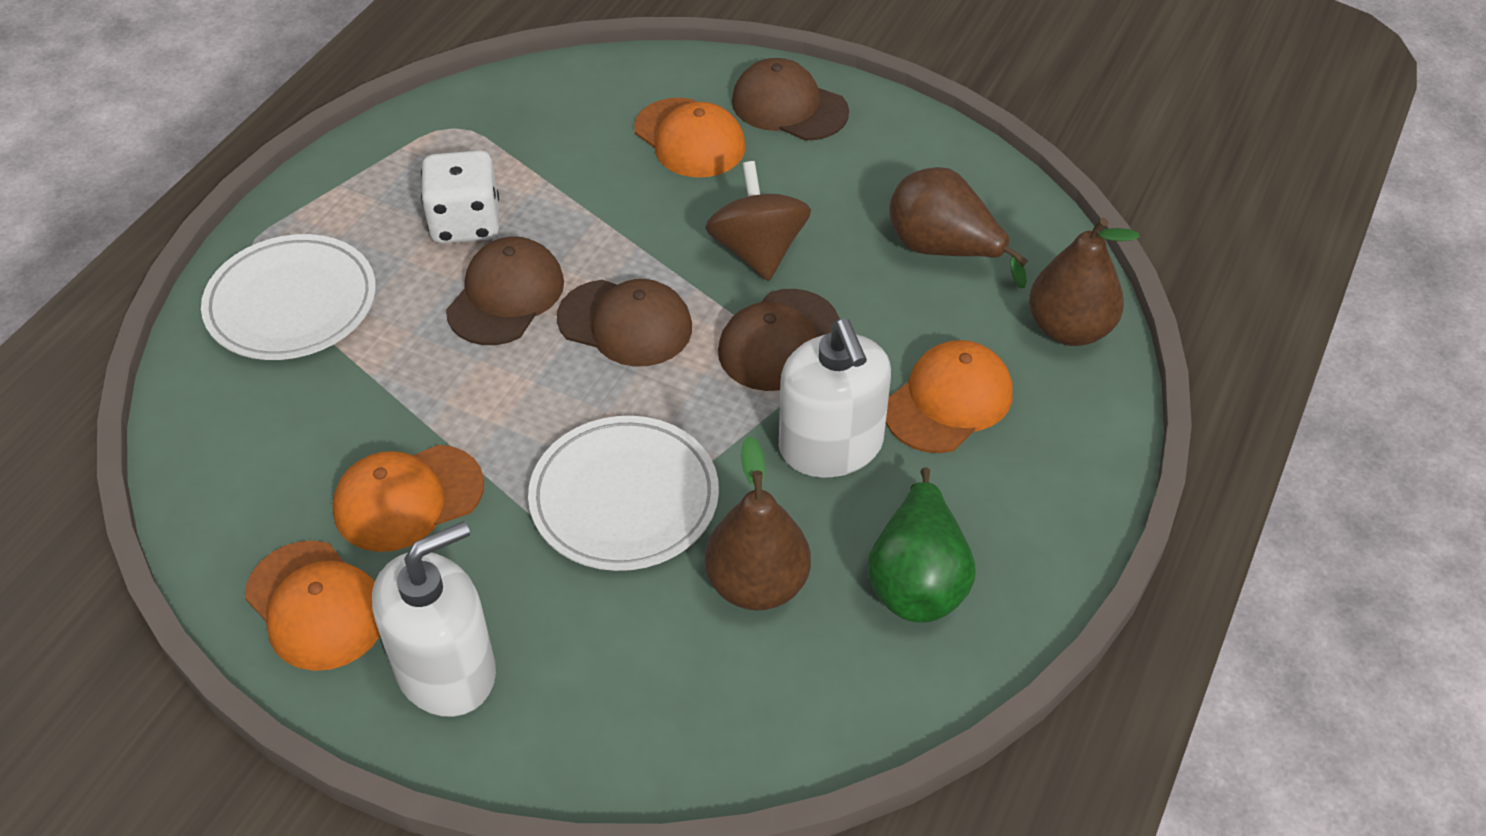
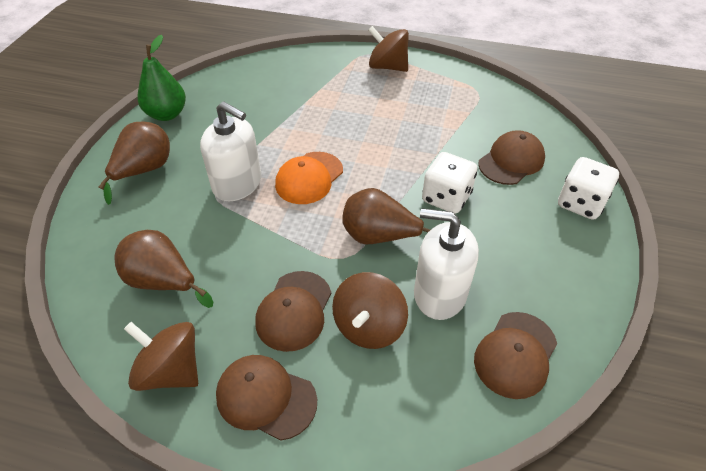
brown spinning top: [705,161,811,281] = 1 -> [124,322,198,391] [332,272,408,349] [368,26,409,72] = 3
orange cap: [245,541,380,671] [332,445,484,552] [634,98,746,178] [886,340,1012,453] = 4 -> [275,152,343,204] = 1
white dice: [421,150,499,244] = 1 -> [422,152,477,214] [558,157,619,220] = 2
white plate: [201,234,376,360] [528,416,719,571] = 2 -> none = 0

